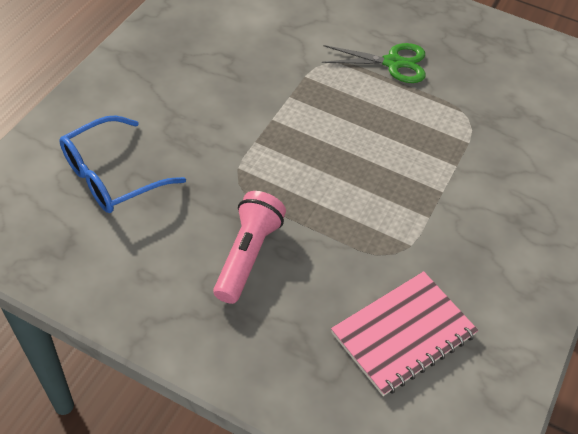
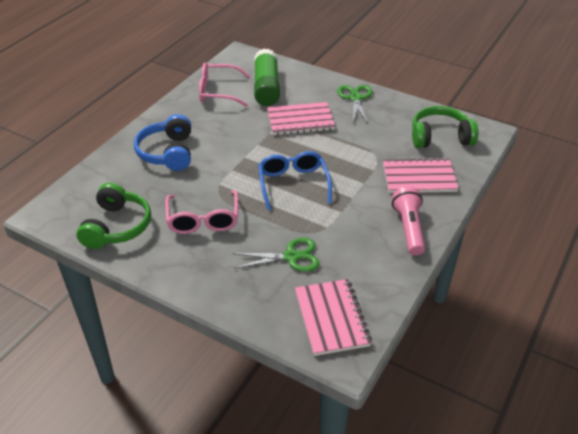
blue headphones: none = 0 -> [134,114,191,171] = 1
green glue stick: none = 0 -> [254,49,280,106] = 1
green headphones: none = 0 -> [77,183,151,249] [412,106,478,148] = 2
green scissors: [322,43,426,83] = 1 -> [233,237,320,272] [337,85,372,123] = 2
pink glasses: none = 0 -> [165,190,238,234] [199,63,251,107] = 2
pink notebook: [331,271,478,396] = 1 -> [267,102,335,135] [295,279,372,356] [383,157,459,193] = 3

